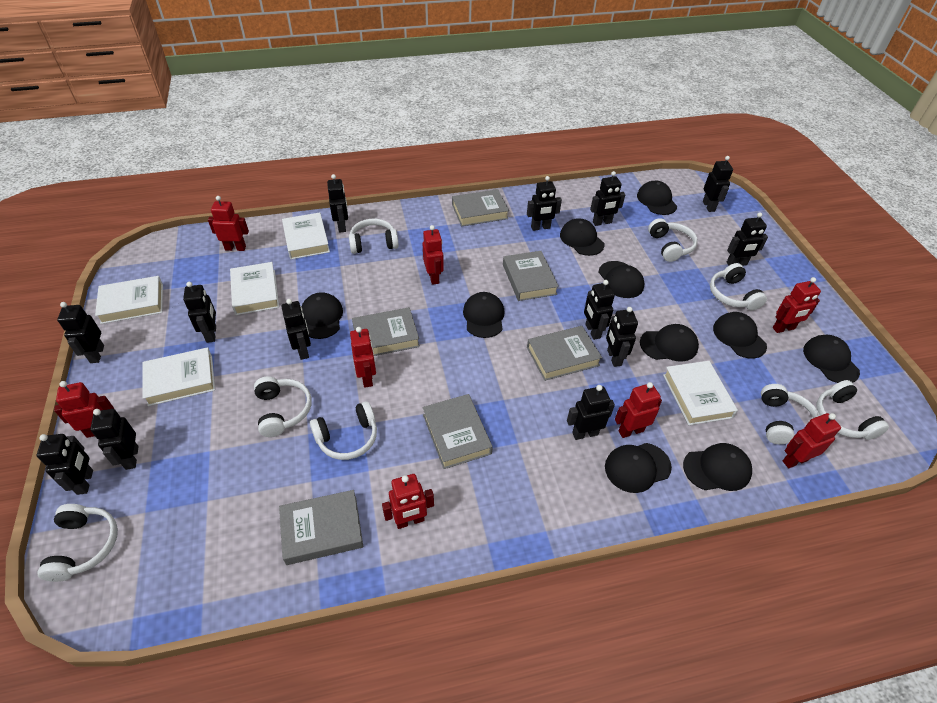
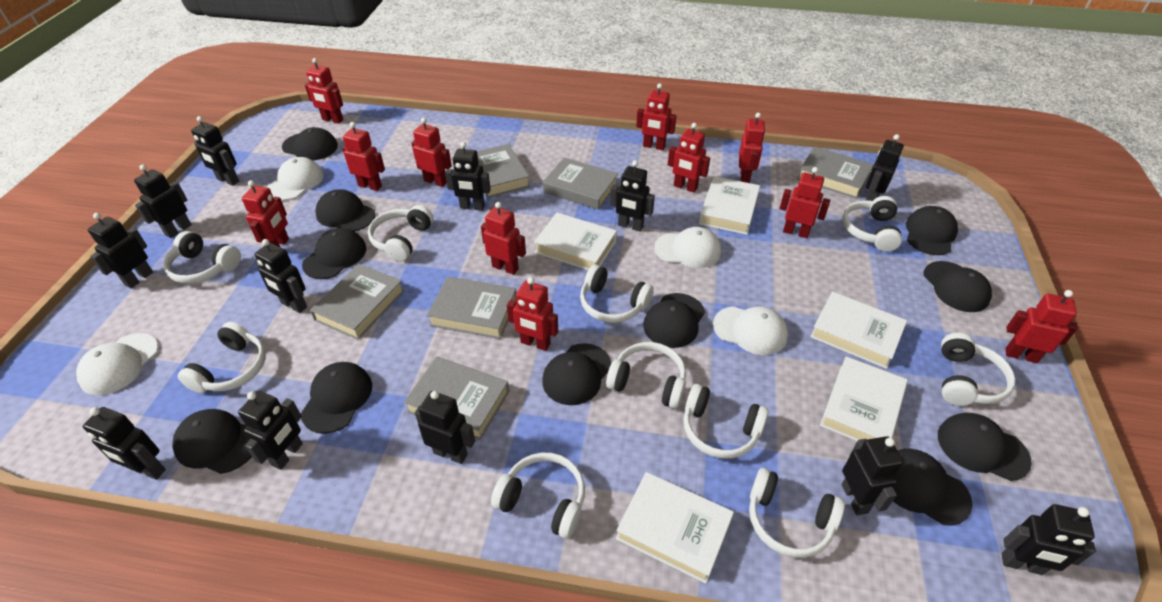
black cap: [301,292,343,339] [463,292,504,338] [560,218,605,256] [599,261,645,298] [605,443,672,493] [637,181,677,215] [640,324,699,362] [683,443,752,491] [713,312,767,359] [803,335,860,383] = 10 -> [172,409,252,474] [282,127,338,160] [301,362,372,434] [302,228,366,279] [315,189,375,231] [542,343,611,405] [643,293,705,348] [893,449,973,525] [906,206,958,255] [924,261,992,312] [938,413,1032,481] = 11
black robot: [37,434,93,495] [57,302,104,363] [90,409,139,470] [183,282,216,343] [282,299,311,360] [327,174,348,233] [527,176,562,231] [567,385,615,440] [584,280,615,340] [590,171,625,226] [606,307,638,367] [703,156,733,212] [727,213,768,266] = 13 -> [83,407,166,480] [88,213,153,288] [134,164,192,238] [191,116,239,186] [238,391,303,470] [255,239,307,313] [415,391,475,464] [445,142,491,211] [610,160,655,231] [841,436,903,515] [866,134,904,201] [1002,504,1096,575] = 12
red robot: [54,381,114,438] [208,196,249,251] [350,327,376,388] [382,474,434,529] [423,225,444,285] [615,382,662,438] [773,277,821,333] [783,413,841,468] = 8 -> [242,180,289,247] [305,58,343,124] [342,122,385,191] [411,118,452,187] [481,202,526,275] [507,277,558,351] [636,83,676,150] [668,123,710,193] [739,113,765,183] [780,167,830,238] [1006,290,1078,363] = 11
white cap: none = 0 -> [76,333,158,395] [267,157,324,200] [654,227,721,268] [713,306,788,355] = 4
white headphones: [37,504,118,582] [254,376,312,437] [310,401,377,460] [349,219,399,254] [648,218,698,262] [710,263,767,311] [761,384,820,444] [816,380,889,440] = 8 -> [163,231,241,284] [178,322,266,393] [368,205,434,261] [491,453,585,539] [580,265,654,323] [606,342,686,409] [683,384,769,459] [749,468,845,558] [842,196,902,252] [941,333,1016,406] = 10

